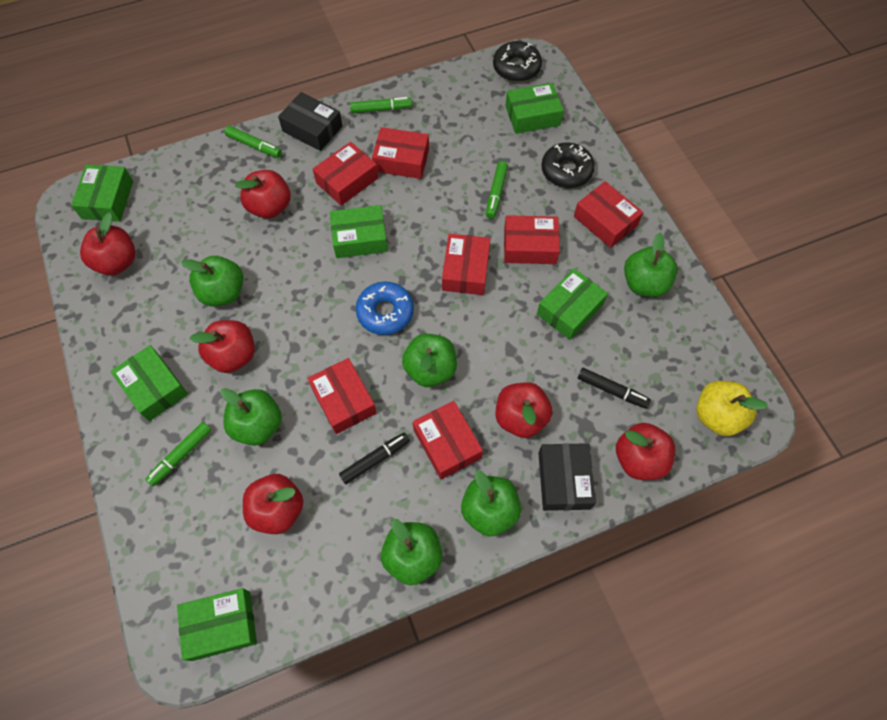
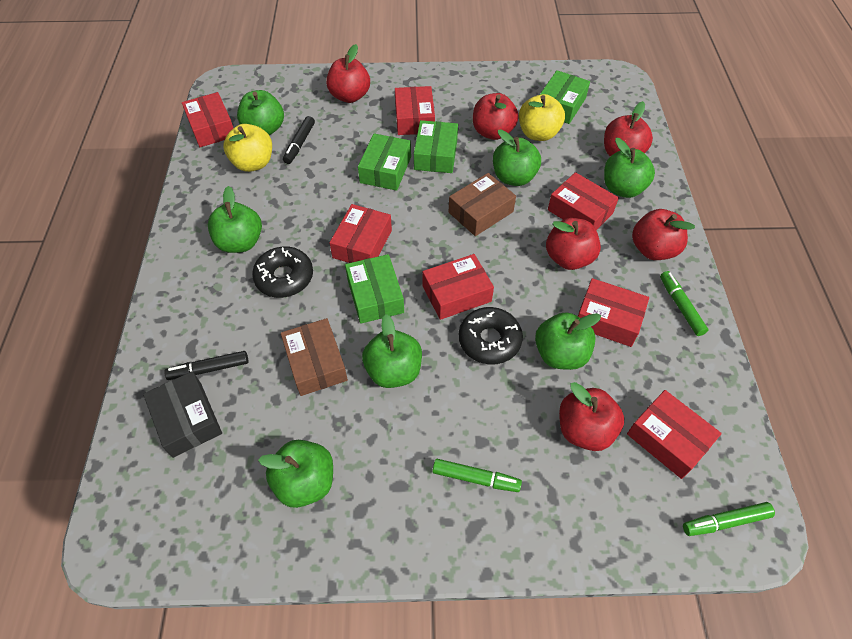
black box: [278,92,342,151] [538,443,596,511] = 2 -> [143,371,222,458] = 1
blue donut: [355,282,414,335] = 1 -> none = 0
brown box: none = 0 -> [281,318,348,396] [449,173,516,236] = 2
green apple: [181,256,243,307] [221,388,282,446] [381,519,443,585] [402,334,457,387] [461,470,521,537] [624,232,678,297] = 6 -> [208,186,262,253] [237,90,284,135] [258,440,333,508] [362,314,422,388] [493,130,541,186] [535,312,601,370] [604,138,655,198] = 7
green box: [71,164,133,222] [110,345,188,421] [177,588,257,661] [330,205,388,258] [505,83,564,134] [537,268,608,340] = 6 -> [345,254,404,324] [358,133,411,191] [414,120,458,173] [540,70,590,124] = 4
green marker: [145,422,212,486] [224,126,282,158] [350,97,412,113] [486,161,508,219] = 4 -> [432,459,522,492] [660,271,709,336] [683,502,775,536] = 3
yellow apple: [696,381,768,436] = 1 -> [223,124,272,172] [519,94,565,141] = 2

